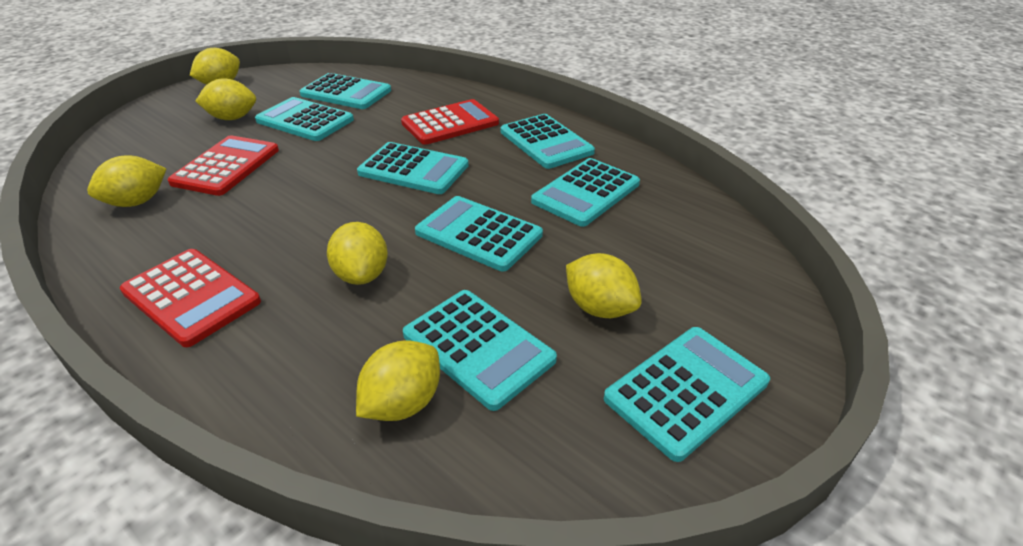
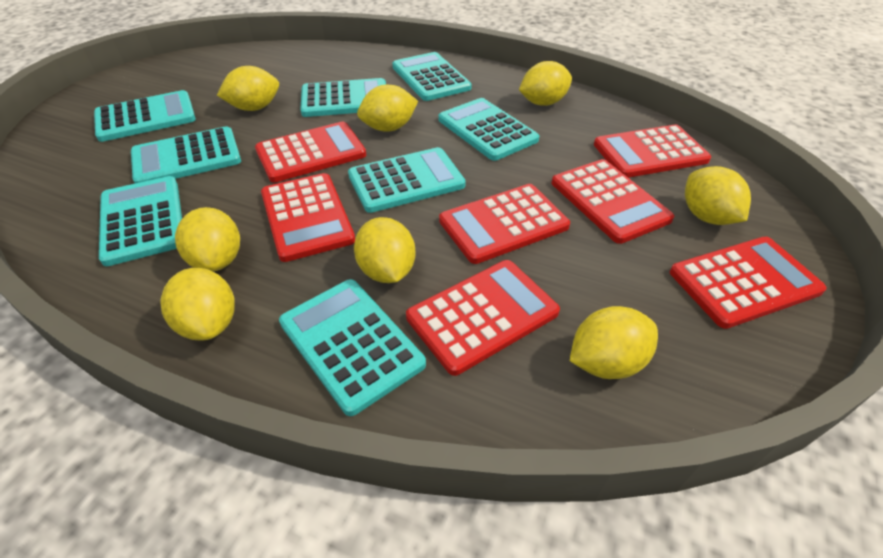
red calculator: [120,249,261,347] [168,135,279,196] [401,99,499,145] = 3 -> [255,122,366,182] [261,173,355,262] [406,260,560,376] [439,184,570,264] [552,159,674,244] [594,124,711,178] [670,237,827,329] = 7
yellow lemon: [87,155,166,207] [190,48,240,85] [196,78,256,120] [327,222,388,285] [356,340,440,421] [566,253,642,318] = 6 -> [160,268,235,341] [175,207,240,271] [217,66,279,111] [354,217,416,283] [357,85,418,132] [519,61,572,106] [570,306,658,379] [685,166,751,225] = 8

